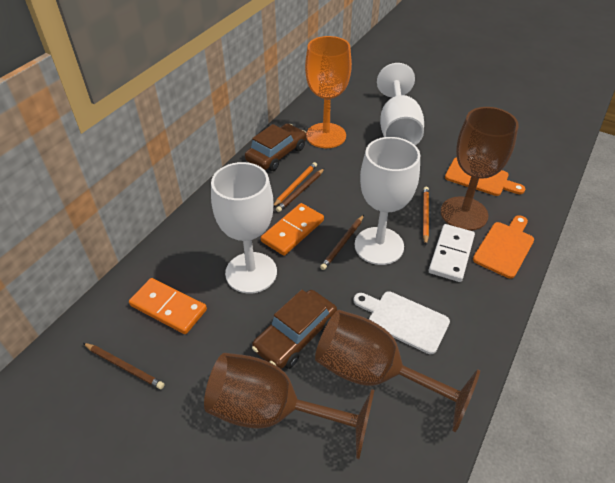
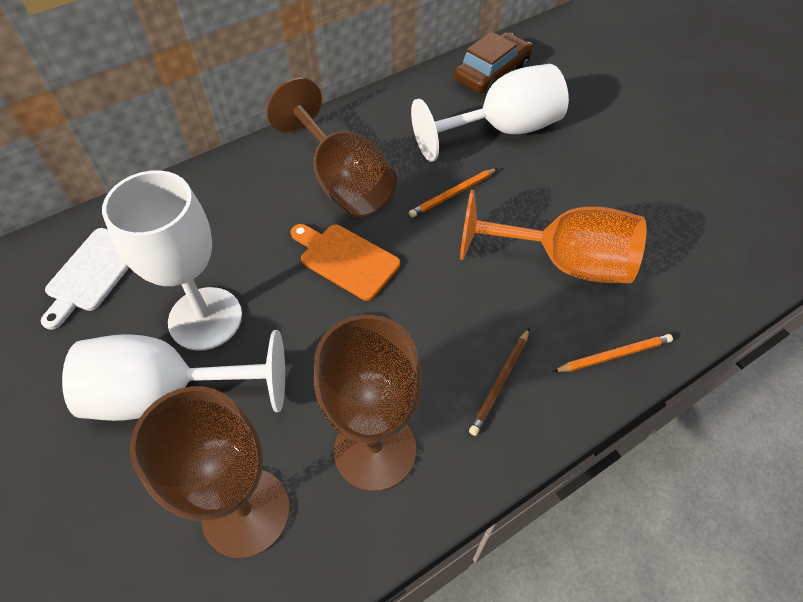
brown car: [245,123,306,171] [252,290,337,369] = 2 -> [454,32,532,95] = 1
brown pencil: [83,343,164,389] [276,168,325,212] [320,215,364,270] = 3 -> [469,328,530,436] = 1
orange cutting board: [445,157,525,196] [473,215,534,278] = 2 -> [291,224,400,301] = 1
orange domino: [129,278,207,334] [261,203,324,256] = 2 -> none = 0
white domino: [429,224,475,282] = 1 -> none = 0

